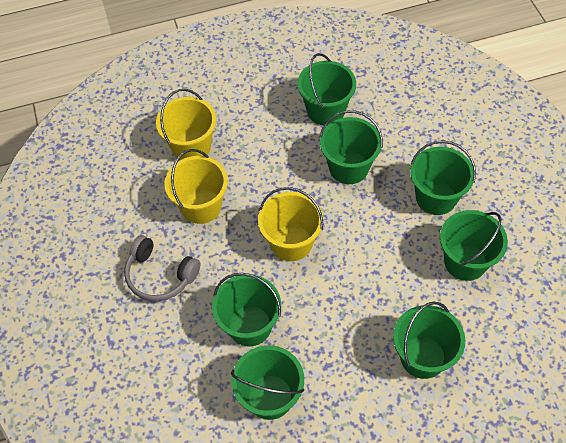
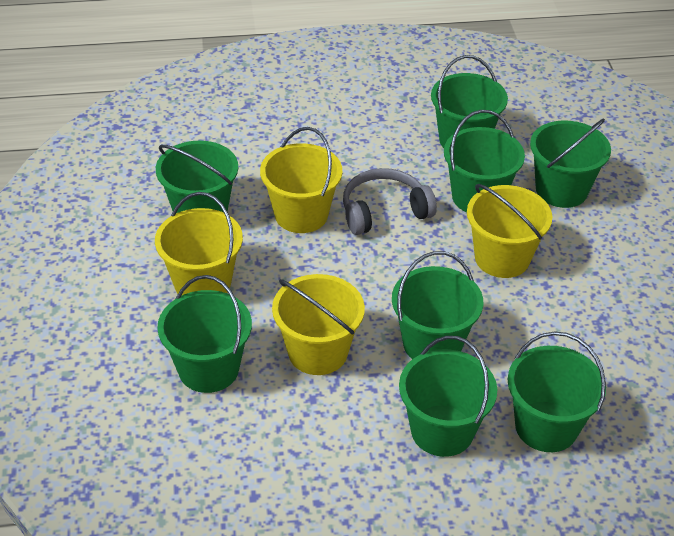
green bucket: [212,273,281,346] [231,345,304,420] [297,53,356,126] [319,110,383,184] [393,302,465,379] [410,140,476,215] [440,210,508,281] = 7 -> [156,141,238,213] [157,275,252,393] [392,251,483,359] [399,336,497,457] [431,55,508,148] [444,110,525,212] [508,331,606,452] [530,119,611,208] = 8
yellow bucket: [156,89,216,160] [164,149,228,224] [258,187,323,261] = 3 -> [155,192,243,295] [260,127,342,233] [272,274,365,375] [467,184,552,278] = 4

